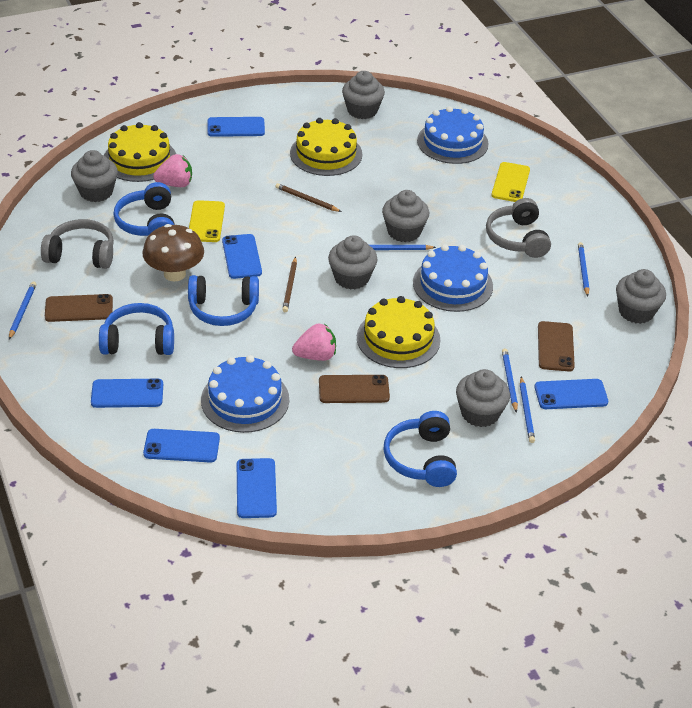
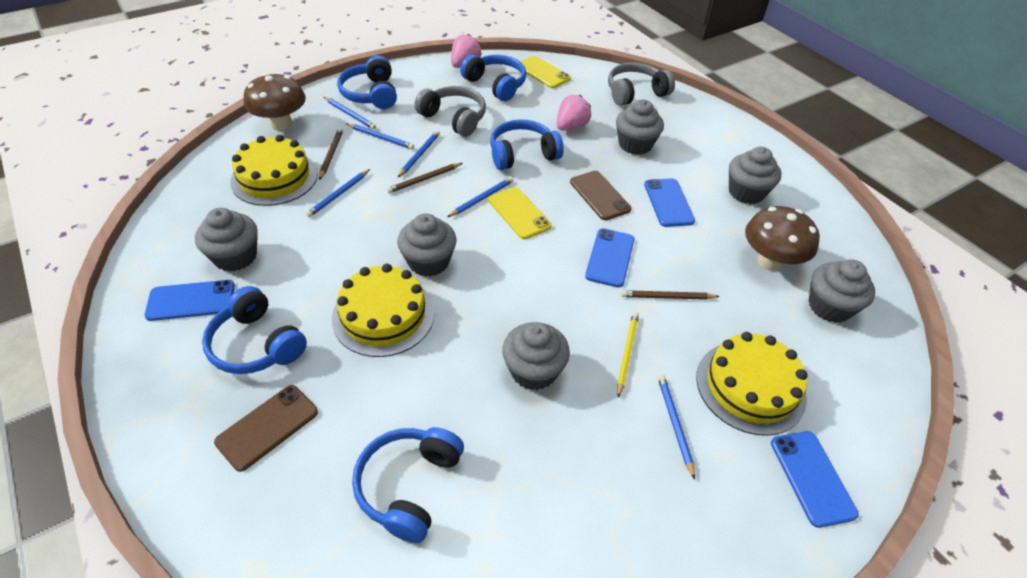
blue cake: [201,355,289,433] [413,244,493,312] [417,106,489,164] = 3 -> none = 0
blue headphones: [99,303,174,355] [113,182,175,236] [188,275,259,326] [383,411,457,487] = 4 -> [202,286,307,374] [337,55,397,109] [352,427,464,543] [460,55,526,101] [490,119,564,170] = 5
blue pencil: [9,281,36,339] [369,245,436,250] [502,349,518,413] [520,376,535,443] [578,242,589,296] = 5 -> [306,169,370,217] [324,97,376,129] [347,124,414,149] [398,130,440,177] [447,177,514,217] [658,375,695,480] = 6
blue phone: [91,379,163,408] [143,429,220,463] [208,117,265,137] [222,234,262,279] [237,458,277,518] [535,379,608,409] = 6 -> [144,280,235,321] [585,228,634,287] [644,178,695,227] [771,431,859,528] = 4
brown mushroom: [143,224,204,281] = 1 -> [244,73,306,131] [745,206,820,271] = 2
brown pencil: [275,183,342,212] [282,257,297,312] = 2 -> [319,128,343,180] [387,163,462,193] [621,290,720,300] = 3
brown phone: [45,294,113,322] [319,375,390,403] [538,321,575,371] = 3 -> [214,385,318,472] [570,171,631,220] = 2
yellow pencil: none = 0 -> [617,312,639,398] = 1

